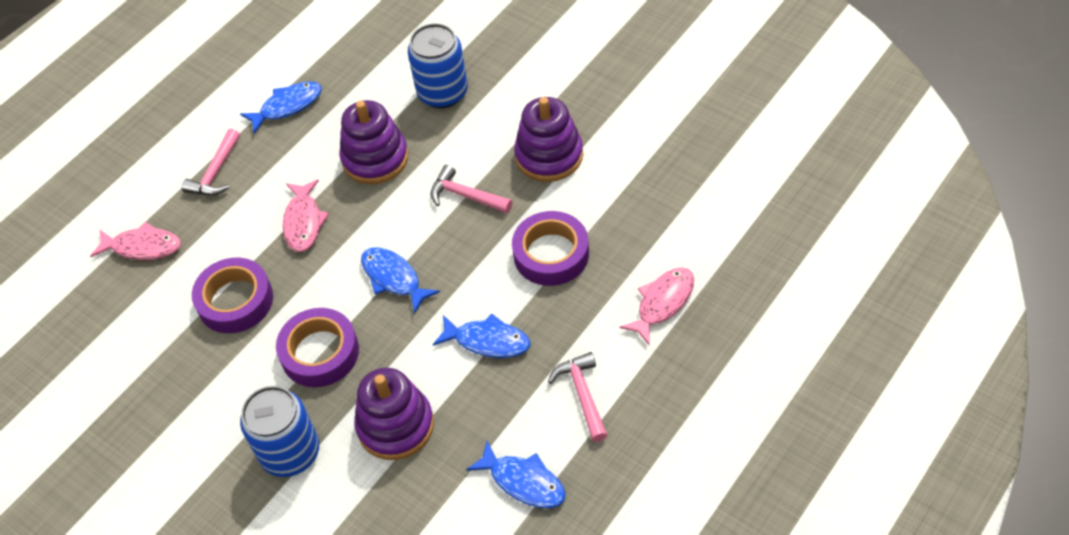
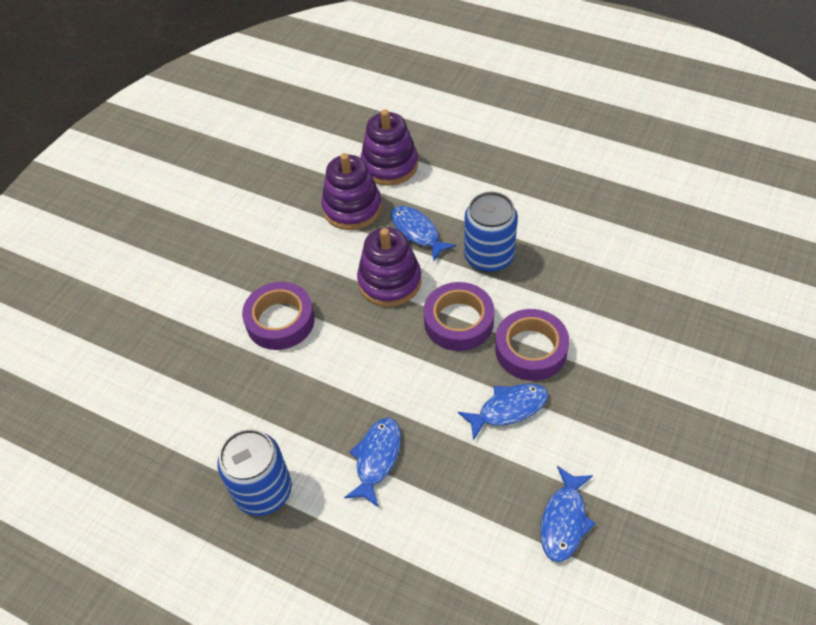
pink fish: [90,222,181,260] [283,180,329,252] [619,267,694,345] = 3 -> none = 0
pink hammer: [182,129,240,196] [430,165,512,213] [548,352,608,442] = 3 -> none = 0

